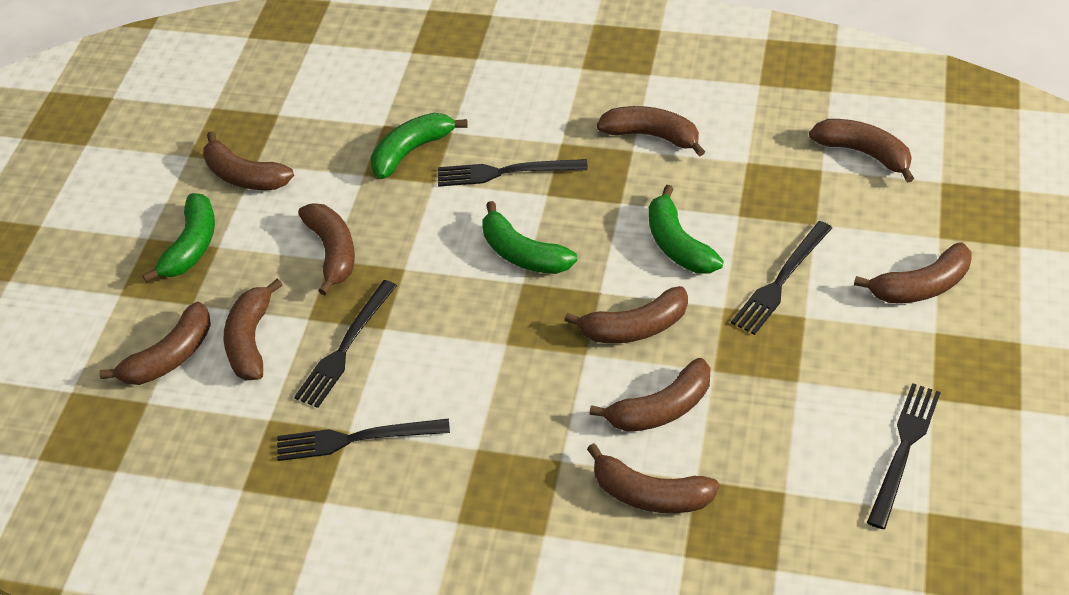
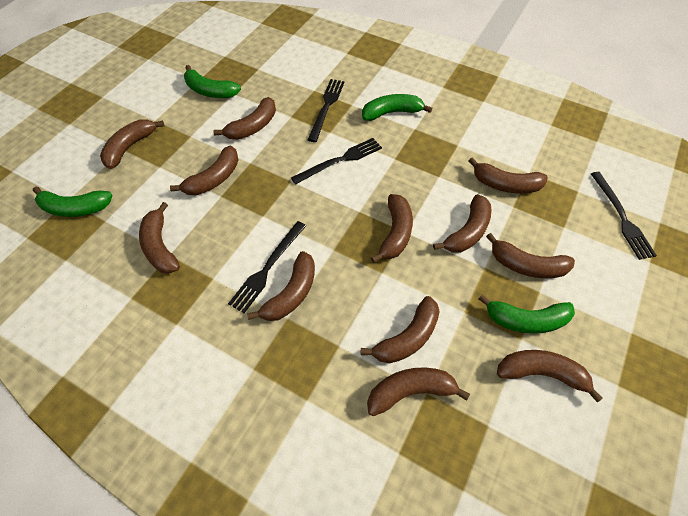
black fork: [277,418,450,461] [294,280,397,408] [438,159,588,187] [731,221,832,335] [867,383,941,529] = 5 -> [228,221,306,313] [291,138,382,185] [308,79,345,142] [591,172,657,260] = 4
brown banana: [99,302,211,385] [203,131,294,190] [224,279,282,380] [298,203,355,295] [564,286,688,343] [587,443,719,513] [589,358,710,432] [597,106,705,157] [809,119,914,183] [854,242,972,303] = 10 -> [100,119,164,169] [139,202,180,274] [170,146,238,195] [213,97,276,140] [247,251,315,321] [361,296,440,363] [367,367,470,416] [371,194,413,263] [433,194,492,253] [469,157,548,193] [486,233,575,278] [497,350,603,402] = 12

